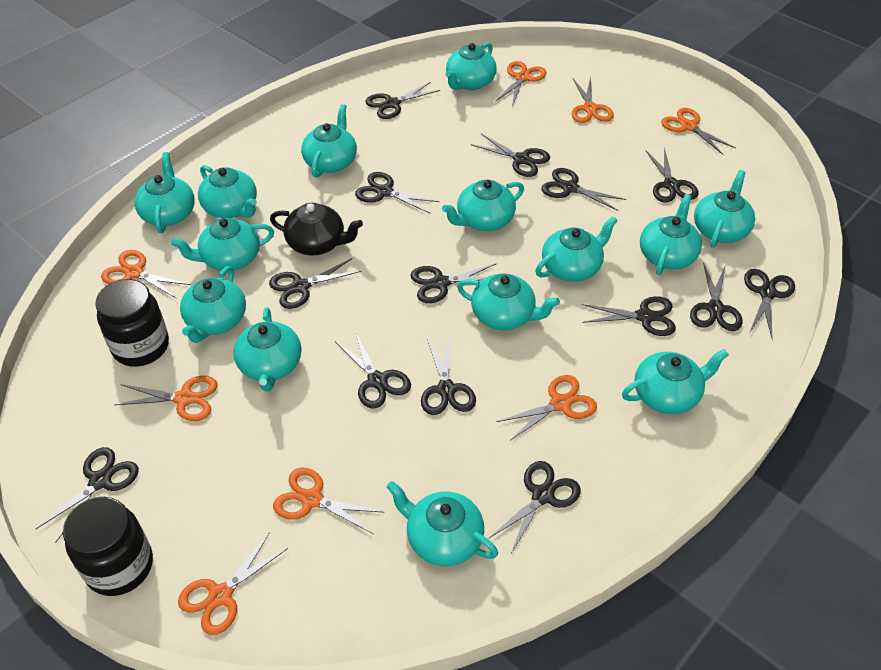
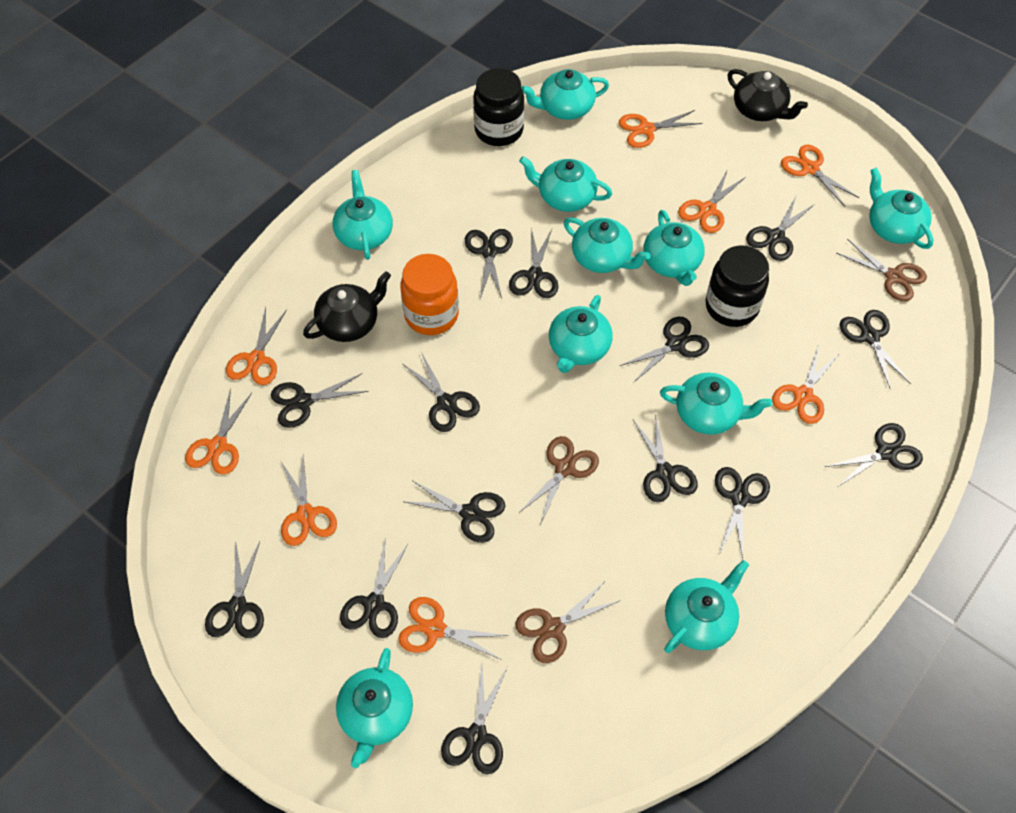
black teapot: [270,203,363,255] = 1 -> [303,271,391,342] [728,69,808,121] = 2
brown scissors: none = 0 -> [515,581,619,663] [520,436,599,524] [836,239,927,301] = 3
orange jar: none = 0 -> [400,254,459,335] = 1
turquoise teapot: [134,152,195,233] [171,218,274,271] [180,266,246,343] [198,165,257,218] [233,307,301,392] [301,104,357,178] [387,481,498,566] [442,180,524,231] [446,42,497,90] [457,274,560,330] [535,216,618,282] [622,349,729,414] [640,194,702,275] [694,170,755,248] = 14 -> [333,170,393,260] [336,648,413,768] [519,156,612,212] [521,69,609,120] [549,295,613,373] [564,217,651,273] [643,210,705,286] [660,372,772,435] [664,560,749,653] [869,168,934,249] = 10

